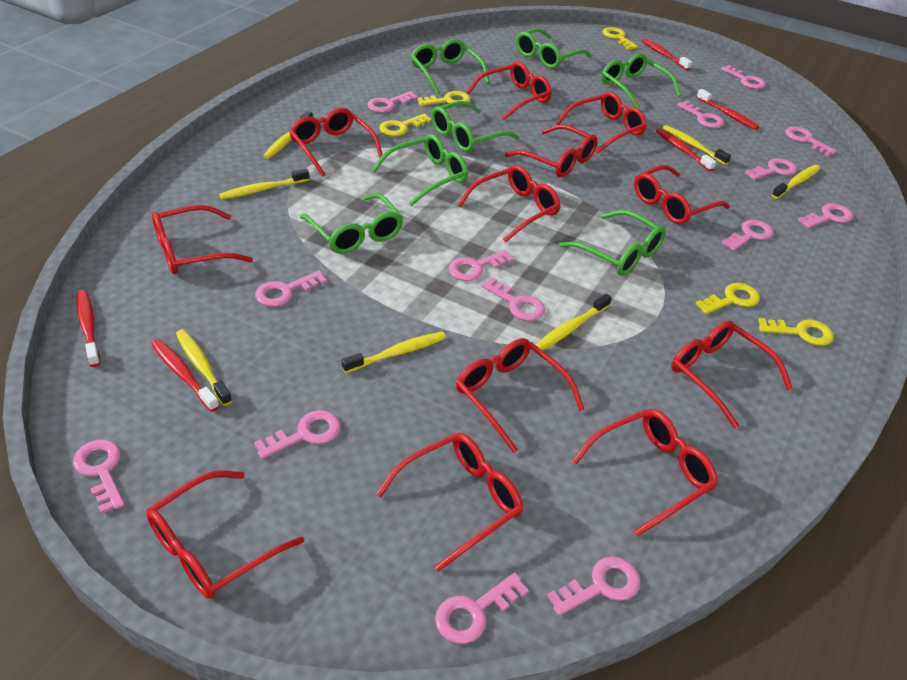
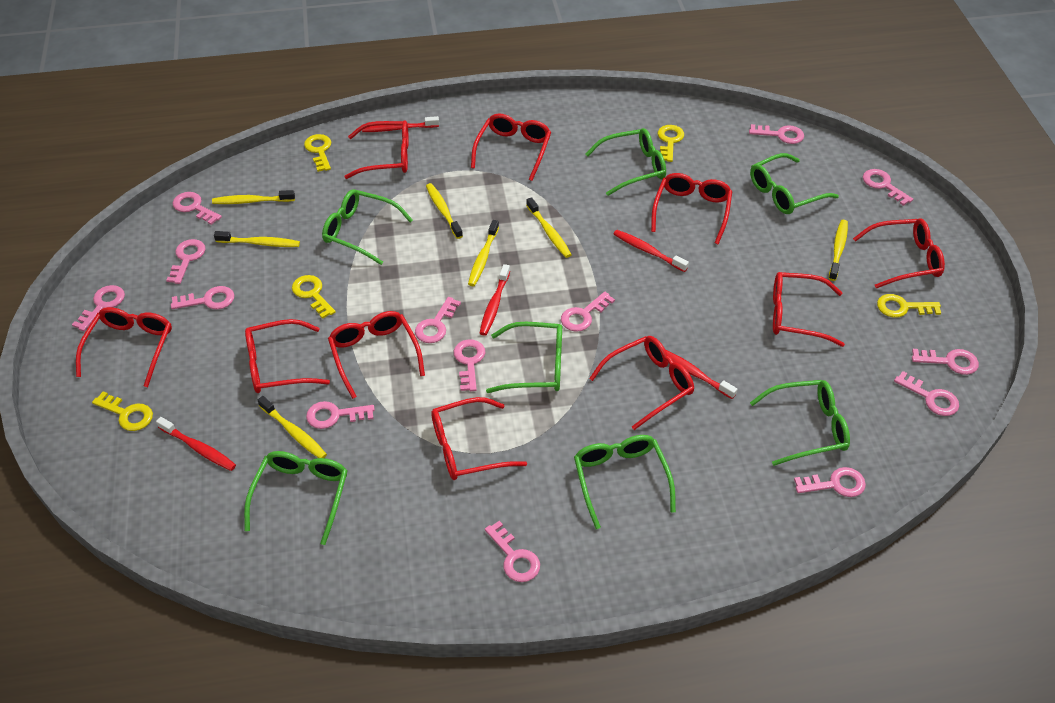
red glasses: [146,470,304,599] [152,205,253,274] [289,108,383,177] [376,433,523,572] [456,338,585,453] [458,165,561,243] [467,62,552,120] [505,125,598,178] [556,92,647,154] [572,409,718,536] [634,165,730,224] [671,321,793,428] = 12 -> [76,307,172,387] [245,319,330,393] [328,311,425,399] [345,120,409,179] [431,397,527,480] [471,113,551,181] [589,336,694,430] [651,173,732,244] [773,272,845,347] [853,218,945,288] = 10

